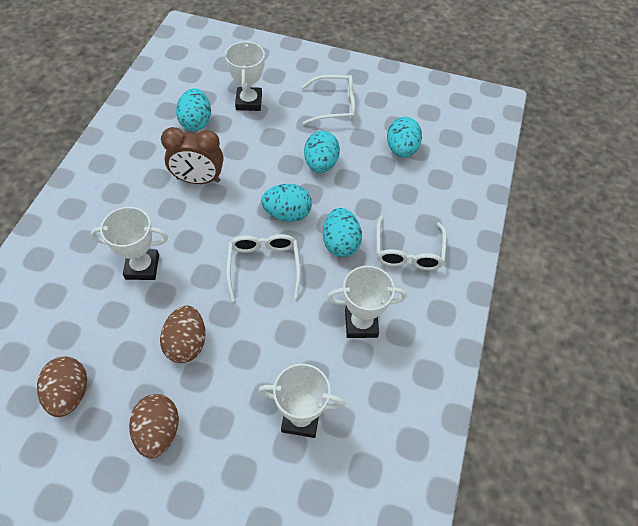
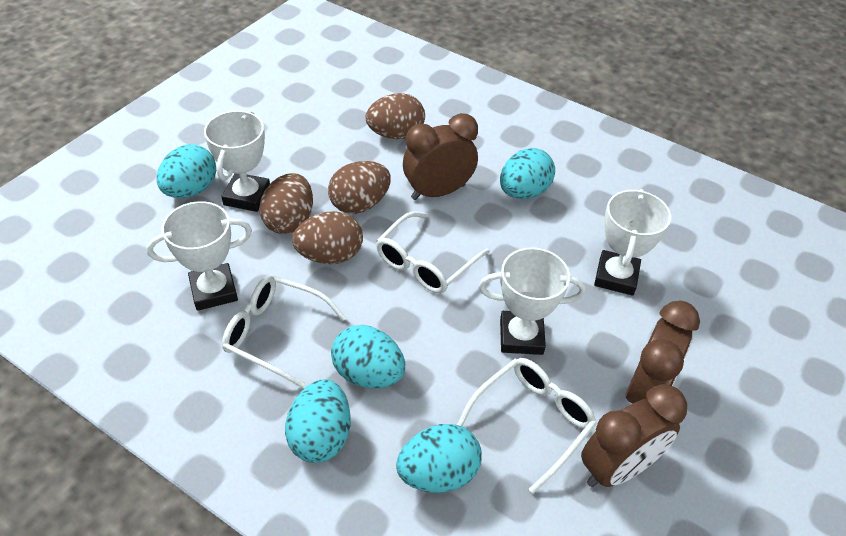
brown clock: [161,127,223,184] = 1 -> [403,113,478,200] [581,384,687,487] [626,301,700,403] = 3
brown egg: [37,357,87,417] [129,394,179,458] [160,306,205,363] = 3 -> [259,173,313,234] [292,211,363,264] [328,161,391,214] [366,93,425,139] = 4

